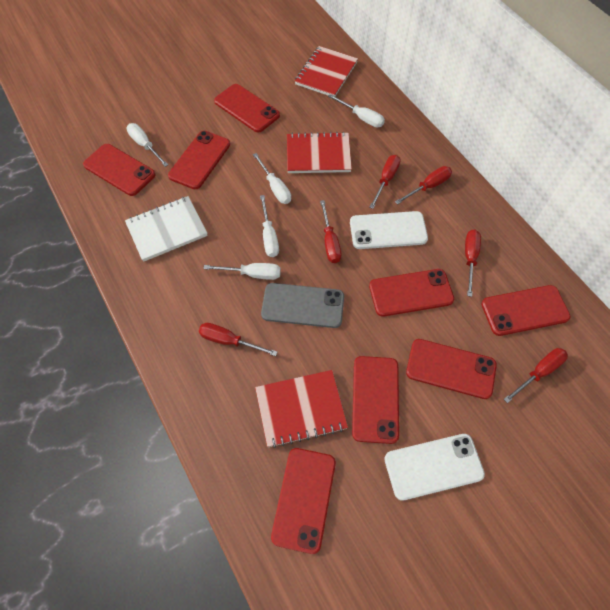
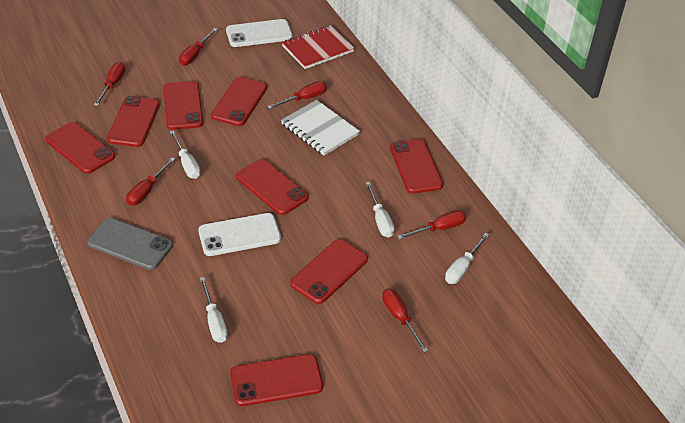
red notebook: [255,370,348,448] [287,132,352,173] [295,46,358,97] = 3 -> [282,25,355,69] = 1
white screwdriver: [126,123,169,167] [203,263,281,280] [253,153,291,204] [260,195,279,257] [328,94,385,127] = 5 -> [169,130,200,179] [200,277,228,343] [365,182,394,237] [445,233,490,284] = 4

